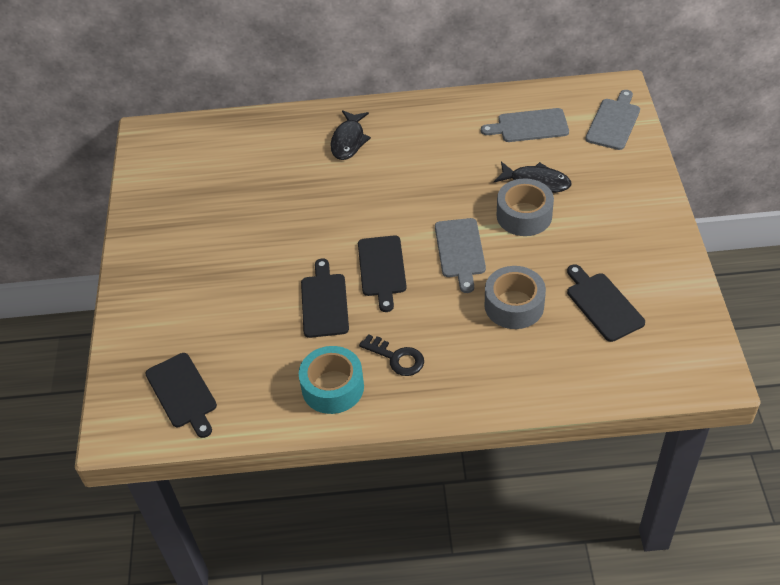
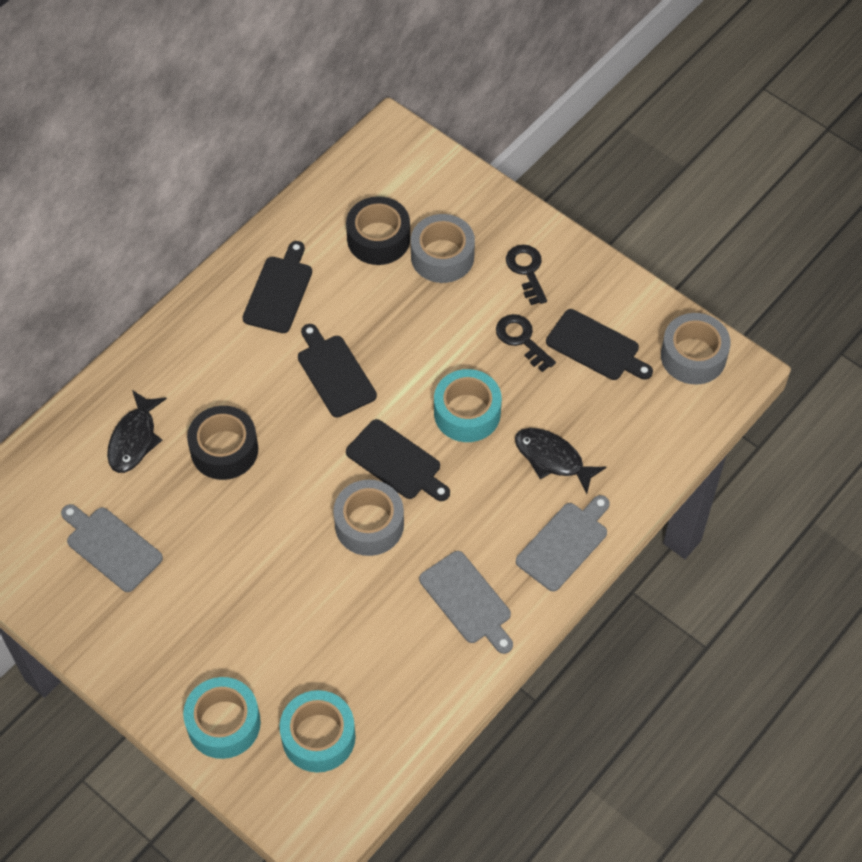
black key: [359,334,424,376] = 1 -> [496,314,556,372] [506,245,547,305] = 2
black tape: none = 0 -> [187,406,258,480] [346,196,410,265] = 2
grey tape: [485,266,546,329] [497,178,554,236] = 2 -> [333,480,404,556] [411,214,475,283] [661,313,731,384] = 3
turquoise tape: [299,346,364,414] = 1 -> [183,677,261,759] [280,690,356,773] [434,369,502,442] = 3

